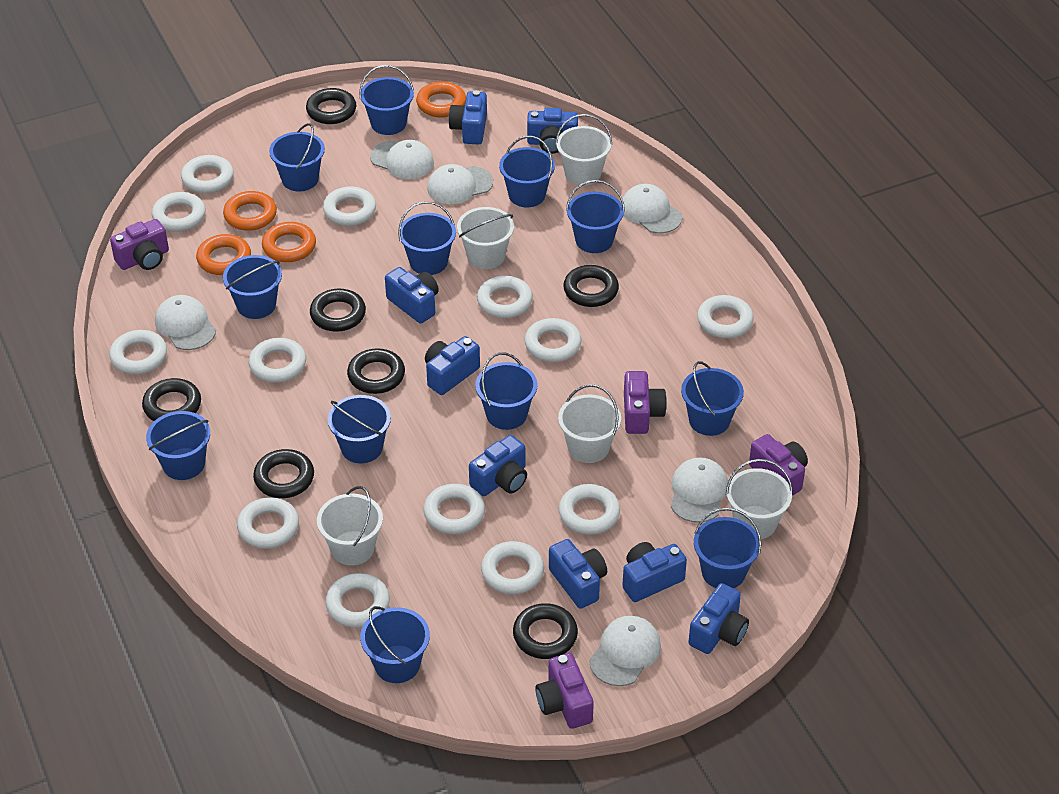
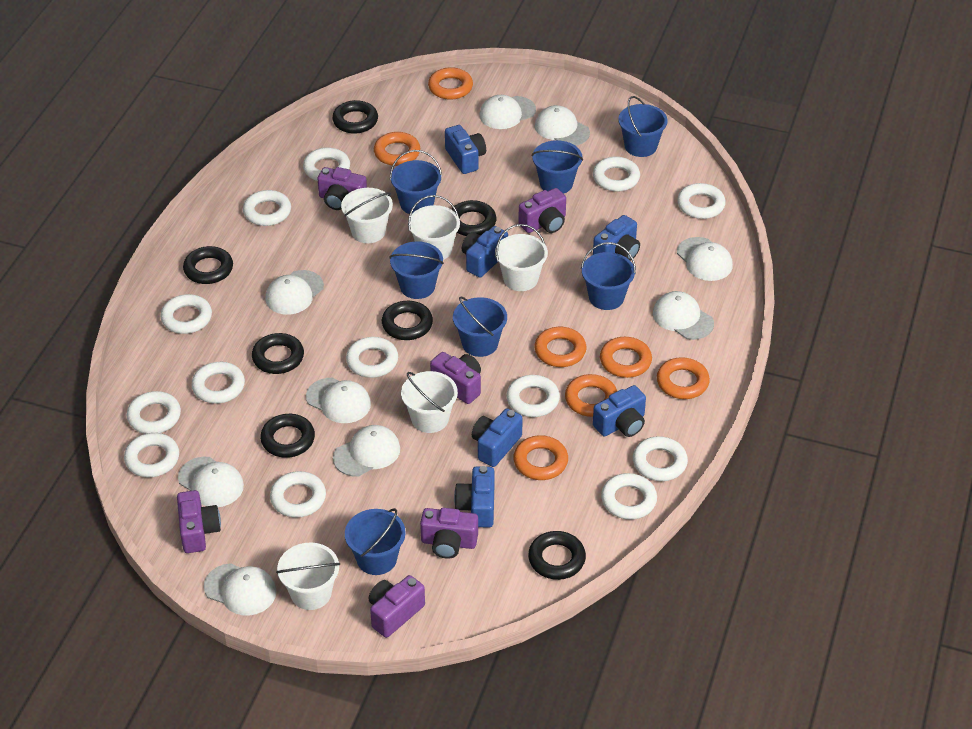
blue bucket: [146,411,210,480] [223,255,282,319] [269,123,325,191] [328,395,391,463] [359,65,414,135] [360,606,430,683] [398,201,456,275] [475,352,537,430] [499,136,555,207] [566,180,625,253] [681,361,744,436] [694,508,761,588] = 12 -> [345,508,406,575] [389,241,444,299] [390,150,442,214] [453,296,507,357] [532,140,583,194] [581,242,636,310] [618,96,668,157] = 7
blue camera: [385,267,439,324] [425,336,480,395] [449,90,487,145] [469,435,527,496] [527,108,578,154] [549,539,607,609] [622,542,687,602] [689,583,749,654] = 8 -> [445,125,486,174] [454,466,495,527] [462,226,508,278] [472,409,523,467] [593,215,640,261] [593,385,646,437] = 6
orange ring: [196,234,251,275] [223,191,277,231] [262,222,316,262] [416,81,466,118] = 4 -> [374,132,420,166] [428,67,473,100] [513,435,568,480] [535,327,586,367] [565,374,617,417] [600,337,652,378] [657,357,710,399] = 7
purple camera: [110,219,169,270] [535,653,594,729] [624,371,667,434] [749,434,808,496] = 4 -> [177,490,221,553] [318,167,367,210] [369,575,425,638] [420,508,478,559] [430,352,481,404] [518,188,566,233] = 6
white cap: [155,295,216,350] [370,140,434,179] [427,164,493,204] [589,616,661,686] [622,184,682,234] [671,457,728,523] = 6 -> [178,457,244,507] [204,563,276,616] [265,270,324,315] [306,378,371,423] [333,425,400,477] [479,95,536,129] [535,105,590,146] [653,291,714,340] [677,237,733,281] = 9

